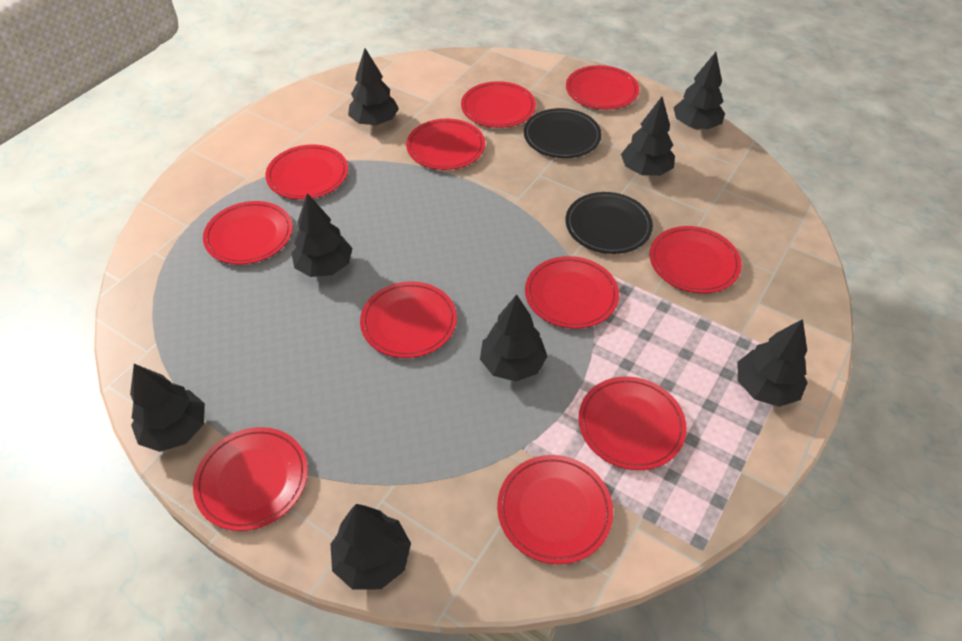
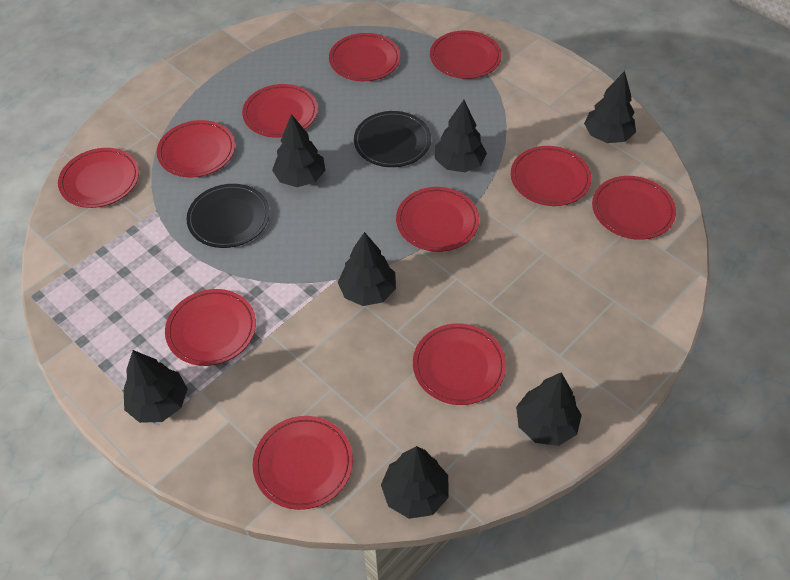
black tree: [130,364,205,452] [291,193,352,277] [330,504,411,590] [348,48,399,126] [480,294,547,382] [621,97,675,176] [673,52,725,129] [738,319,808,407] = 8 -> [124,350,188,423] [272,114,326,187] [338,232,396,306] [381,446,448,519] [435,100,487,172] [516,372,582,446] [584,71,636,143] = 7

